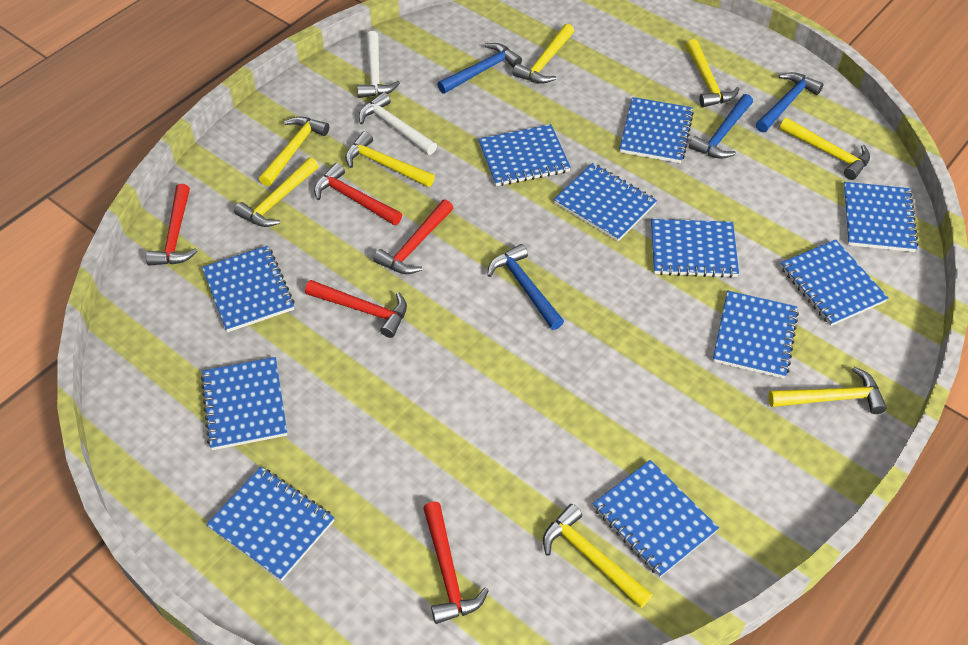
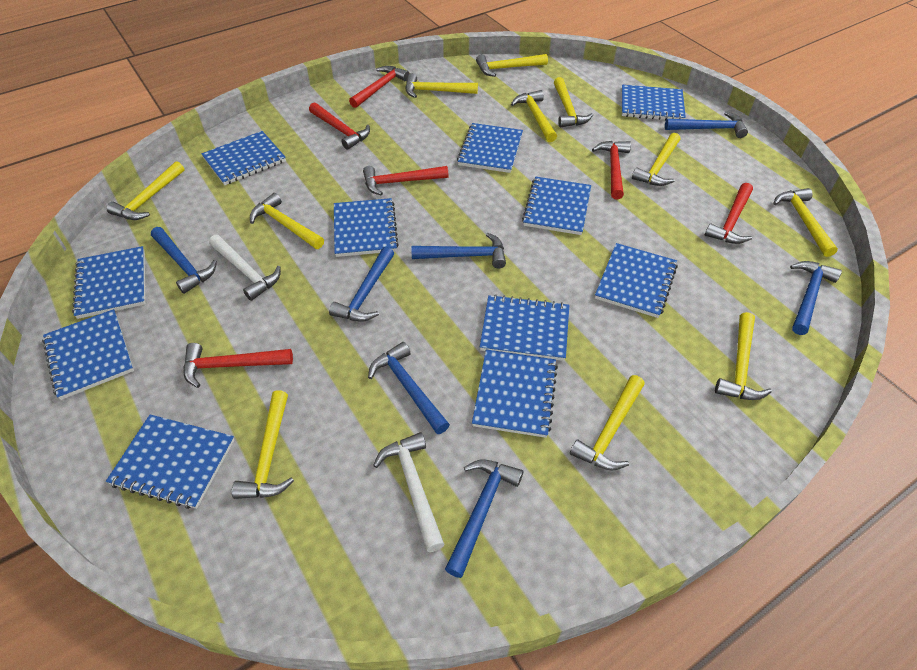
blue hammer: [438,43,522,94] [487,244,564,330] [689,94,753,159] [756,72,824,132] = 4 -> [151,227,217,294] [329,247,394,322] [368,342,450,434] [411,233,506,269] [445,460,523,578] [665,111,748,138] [790,261,842,335] = 7
red hammer: [146,184,198,266] [305,280,407,338] [314,163,402,225] [373,199,453,274] [423,501,489,624] = 5 -> [184,343,293,388] [309,103,370,150] [349,66,410,108] [363,166,449,195] [592,141,631,199] [705,183,753,244] = 6
yellow hammer: [234,157,319,227] [259,116,329,187] [345,131,435,187] [512,24,574,84] [543,504,652,608] [686,39,740,107] [768,367,887,414] [780,118,870,180] = 8 -> [107,161,185,220] [232,390,294,499] [250,193,324,249] [405,73,478,98] [476,54,548,77] [511,90,557,142] [554,77,593,128] [570,375,645,471] [632,133,680,186] [715,312,772,400] [773,188,838,257] = 11

